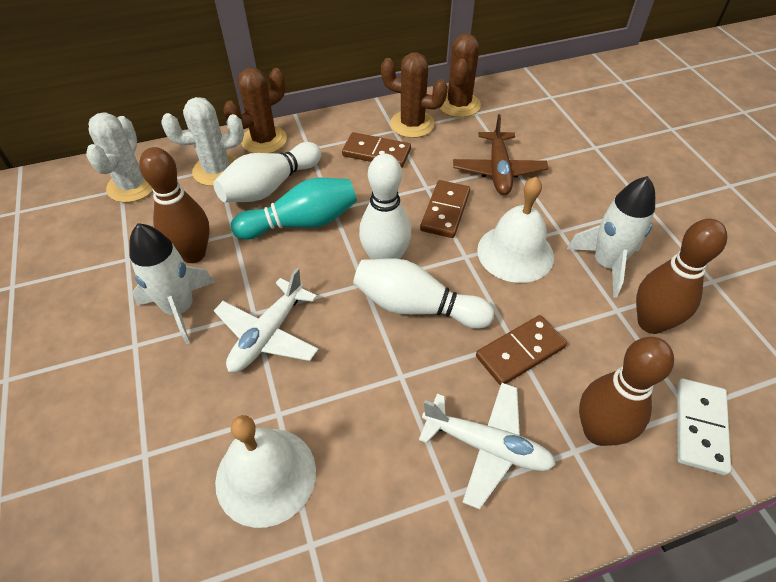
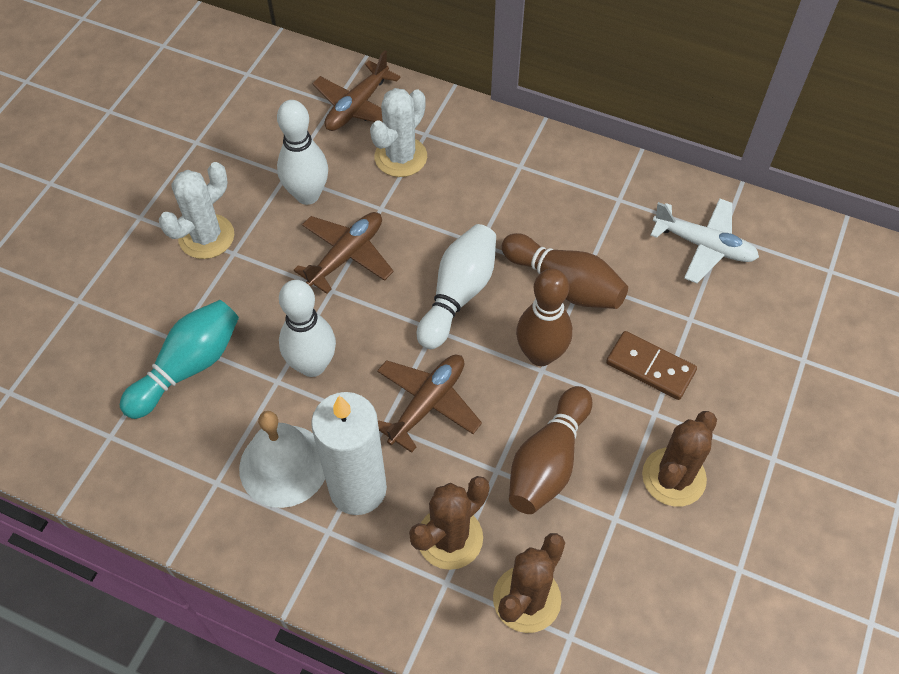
brown domino: [342,132,411,168] [420,180,470,238] [476,315,567,386] = 3 -> [606,331,697,400] = 1
brown plane: [453,114,548,195] = 1 -> [294,212,394,294] [312,51,401,131] [377,355,482,453] = 3
white bell: [215,415,316,528] [477,177,554,283] = 2 -> [239,411,325,508] = 1
white candle: none = 0 -> [311,392,387,515] = 1
white domino: [677,379,731,475] = 1 -> none = 0
white plane: [214,268,319,372] [419,383,556,510] = 2 -> [650,198,759,283] = 1
white rocket: [129,223,215,344] [567,176,655,298] = 2 -> none = 0

